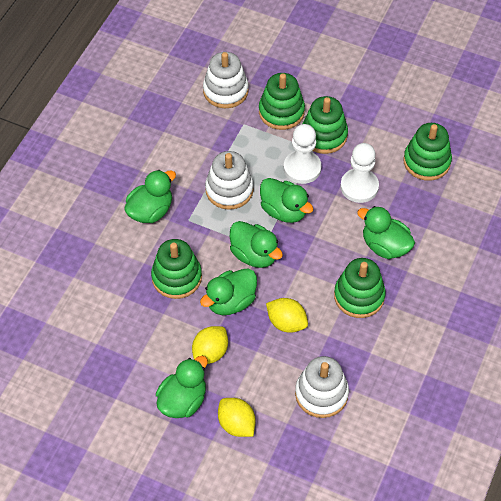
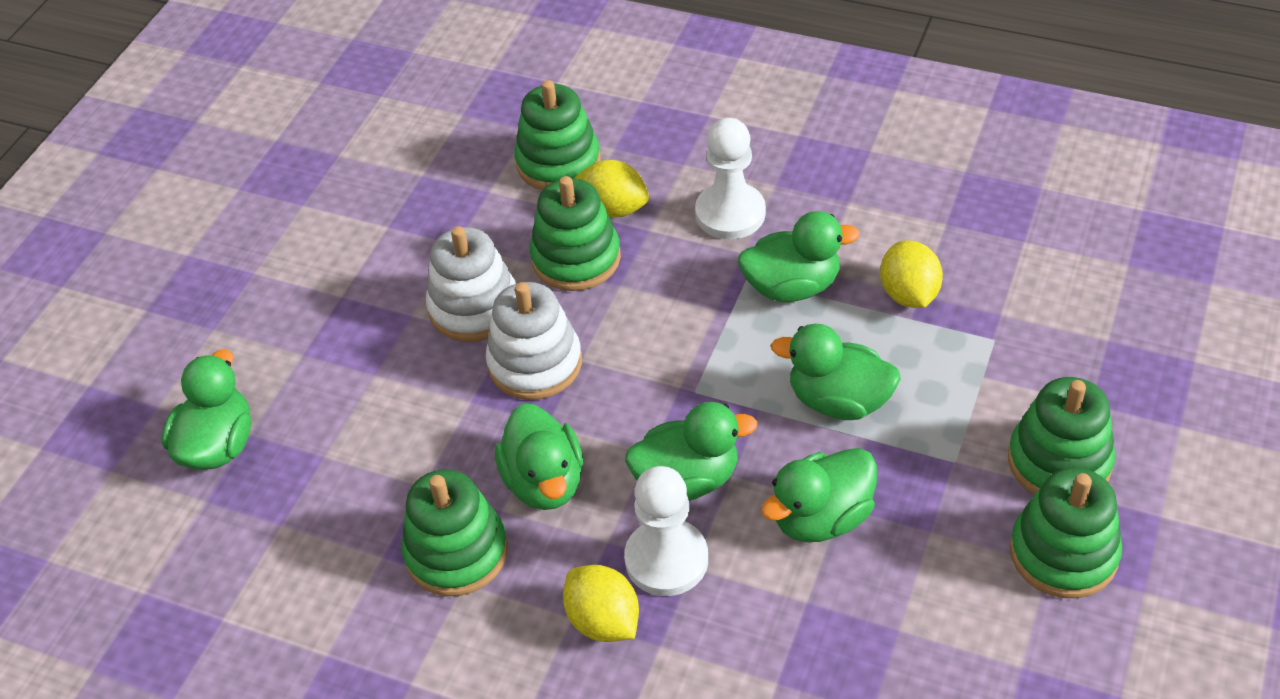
white stacking toy: [203,52,249,108] [205,151,254,210] [295,356,349,418] = 3 -> [426,226,516,342] [486,282,582,400] = 2

